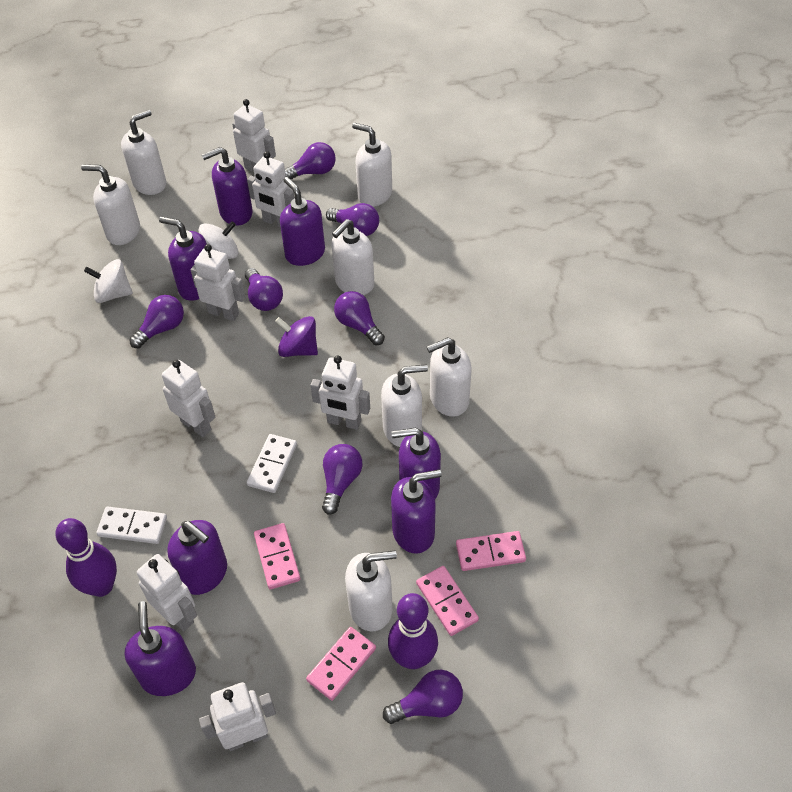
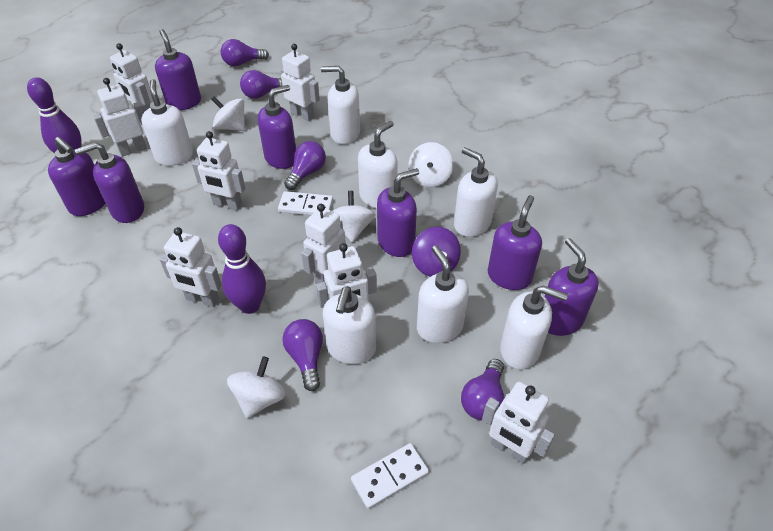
pink domino: [254,523,300,589] [306,627,376,701] [416,566,479,636] [456,531,526,571] = 4 -> none = 0
purple light bulb: [129,295,184,348] [245,268,283,311] [285,142,336,179] [322,444,362,515] [326,203,379,236] [334,291,385,345] [383,670,463,724] = 7 -> [221,39,269,66] [240,70,282,99] [282,319,323,391] [284,141,326,190] [461,359,504,420] = 5
white robot: [137,554,197,631] [162,360,215,437] [191,244,245,321] [199,682,276,751] [232,99,276,172] [247,151,295,228] [310,355,370,430] = 7 -> [93,78,147,157] [110,43,153,112] [160,227,222,307] [192,131,245,210] [281,44,320,121] [301,204,346,284] [316,243,377,308] [482,382,555,464] = 8
white spinning top: [84,259,133,303] [199,221,238,259] = 2 -> [211,96,246,131] [227,356,286,418] [333,191,376,243] [409,142,453,187] = 4

